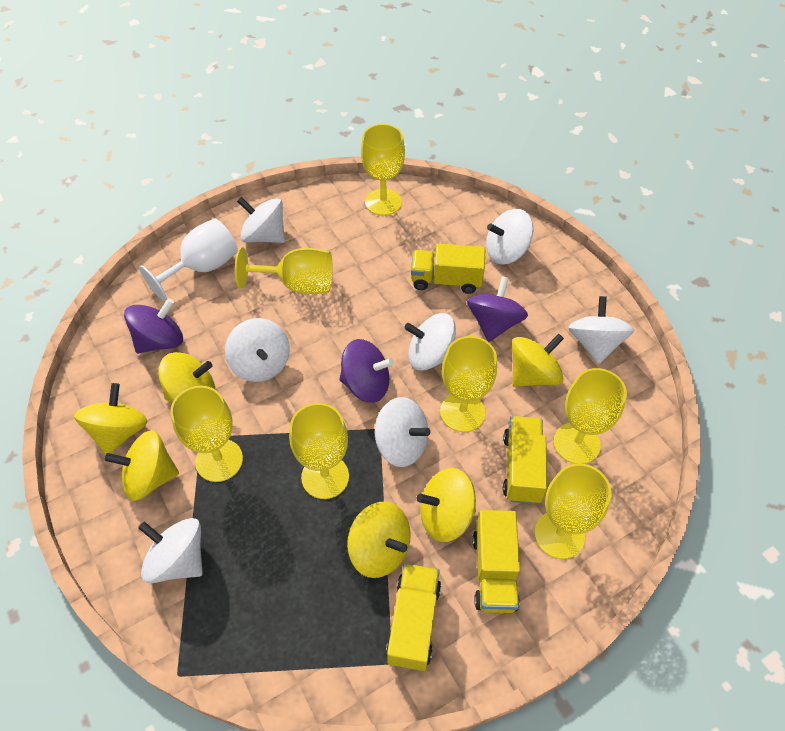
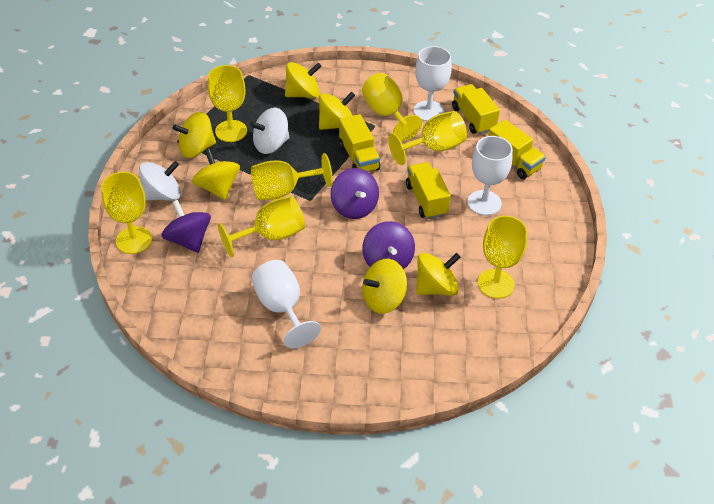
white goblet: [139,219,238,301] = 1 -> [252,260,321,349] [414,46,452,121] [467,136,513,216] = 3
white spinning top: [138,518,203,583] [225,318,290,382] [237,197,285,243] [375,397,430,467] [404,313,456,371] [486,209,533,265] [568,296,634,364] = 7 -> [139,161,181,201] [250,108,290,154] = 2

